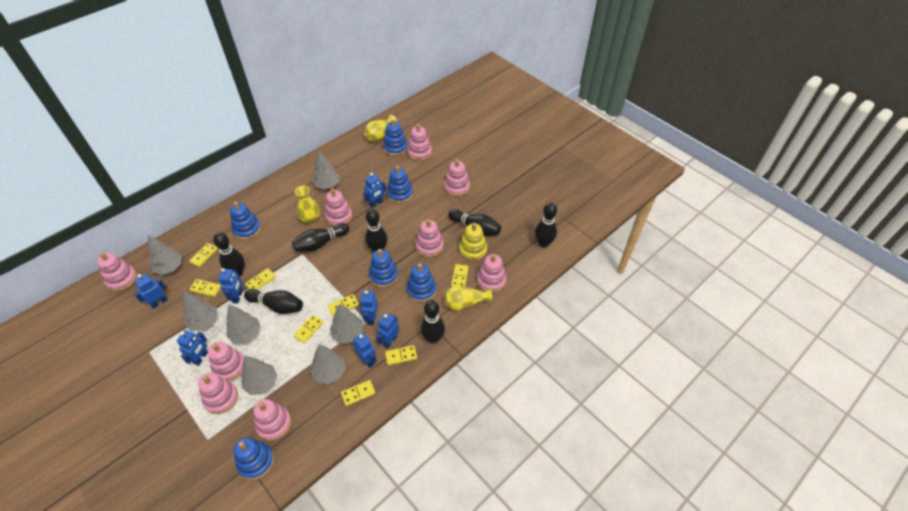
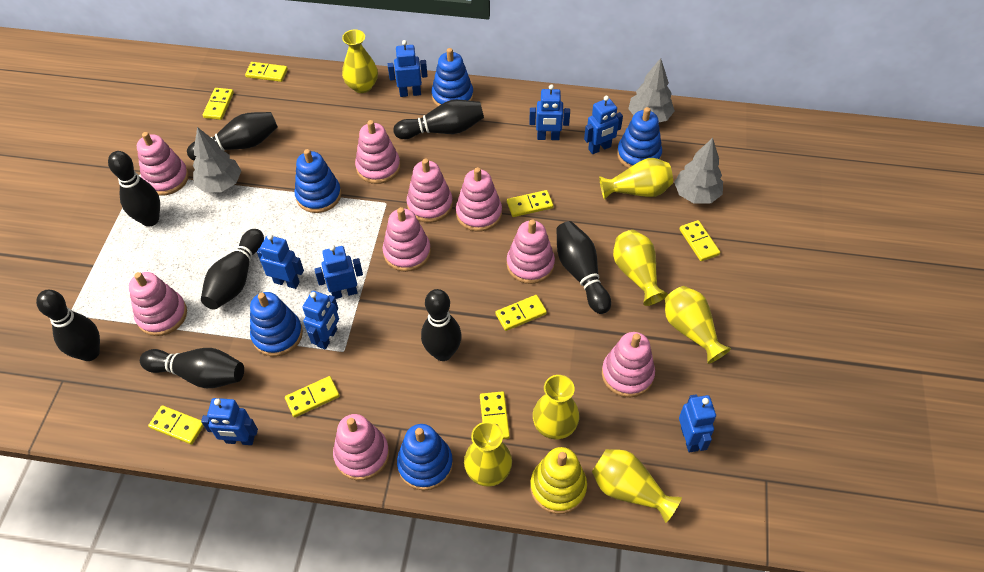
black bowling pin: [213,232,244,276] [244,289,303,314] [292,223,349,252] [365,209,387,252] [420,300,445,344] [448,209,501,236] [535,203,557,248] = 7 -> [36,290,100,361] [108,151,160,227] [140,348,244,388] [187,112,278,161] [201,229,264,310] [394,100,484,139] [421,289,462,361] [556,221,611,314] = 8
blue robot: [133,274,168,309] [177,330,208,366] [218,268,243,304] [353,333,377,368] [360,290,378,325] [363,173,386,208] [376,313,399,349] = 7 -> [201,398,258,445] [257,234,304,289] [302,291,339,349] [314,245,363,299] [388,40,428,97] [529,84,570,140] [584,96,623,154] [679,394,716,453] = 8
blue stacking toy: [230,201,261,240] [234,438,274,480] [369,249,398,288] [383,119,408,156] [387,166,413,203] [407,263,436,302] = 6 -> [250,292,303,356] [294,149,341,213] [397,424,453,490] [431,48,474,107] [617,107,662,168] = 5
grey tree: [148,235,182,275] [182,291,218,331] [226,304,261,344] [241,356,277,395] [310,344,346,384] [312,151,340,189] [330,303,363,344] = 7 -> [193,127,241,193] [628,58,675,122] [674,138,723,204] = 3
yellow vase: [295,186,320,224] [364,115,397,141] [444,285,492,311] = 3 -> [342,29,378,93] [464,422,512,487] [533,375,579,439] [592,449,682,523] [599,158,673,200] [613,230,668,306] [665,286,731,364] = 7

